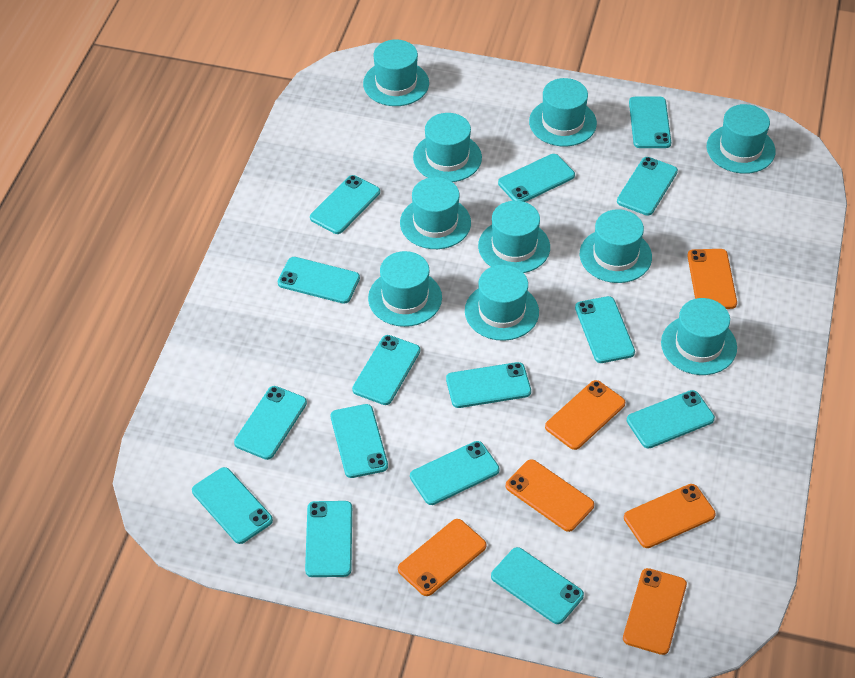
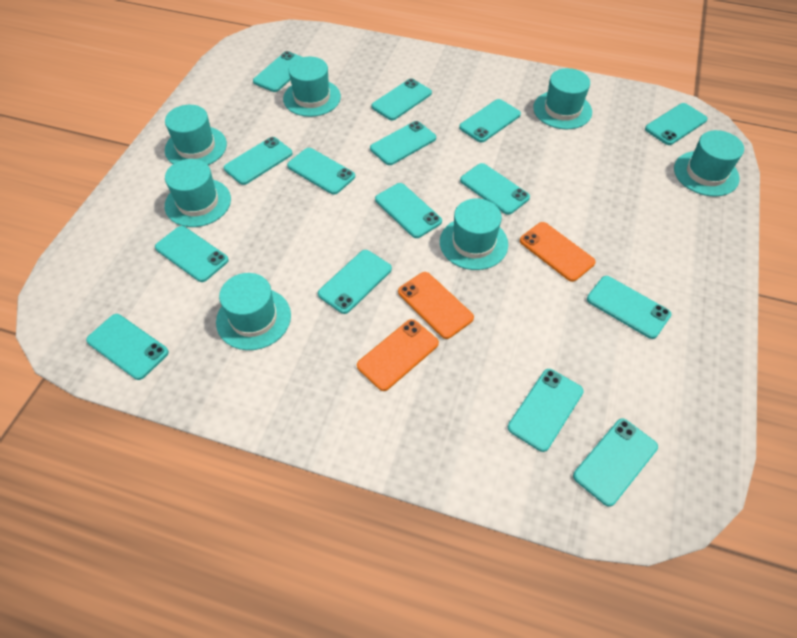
orange phone: [398,519,486,596] [506,459,594,532] [545,380,625,450] [623,568,687,655] [624,484,716,548] [687,249,737,309] = 6 -> [357,319,439,391] [398,272,474,339] [520,222,596,282] = 3
turquoise hat: [363,40,429,106] [368,251,442,327] [400,177,471,249] [413,113,482,182] [465,265,539,341] [478,201,550,273] [529,78,597,146] [580,209,652,283] [661,298,737,375] [707,104,776,174] = 10 -> [165,105,227,165] [165,159,231,227] [216,273,291,350] [283,57,341,117] [440,199,508,270] [533,68,592,129] [674,130,744,197] = 7

